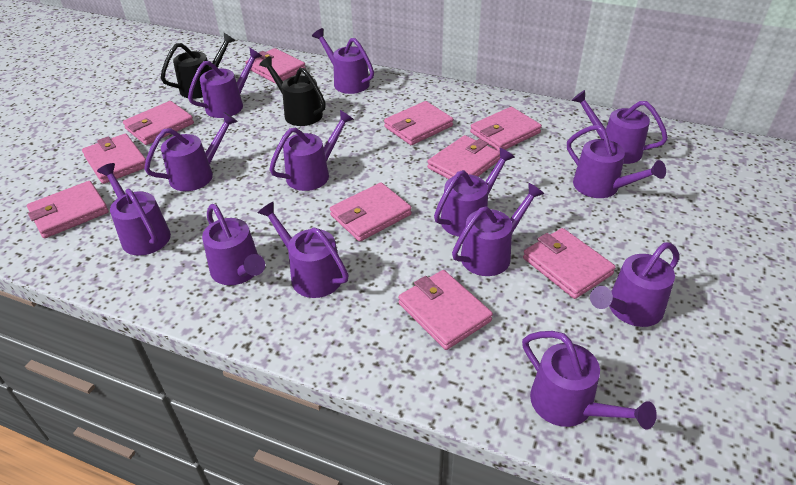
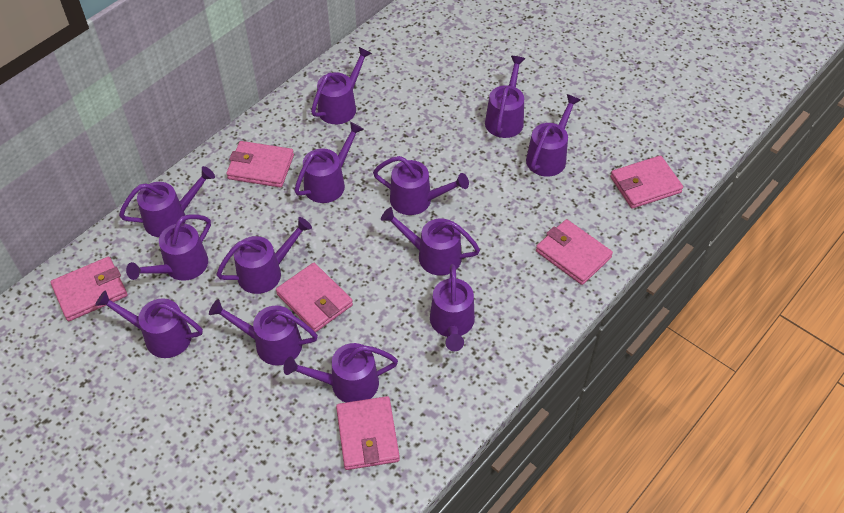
black watering can: [161,33,236,99] [259,56,326,126] = 2 -> none = 0
pink wallet: [27,181,109,238] [82,134,146,184] [123,101,194,145] [246,48,306,84] [330,182,412,242] [384,101,453,145] [398,270,493,350] [427,135,500,179] [470,107,542,152] [523,228,616,299] = 10 -> [50,257,128,321] [226,141,294,188] [276,263,353,332] [336,396,400,470] [536,219,613,285] [610,155,683,209] = 6

